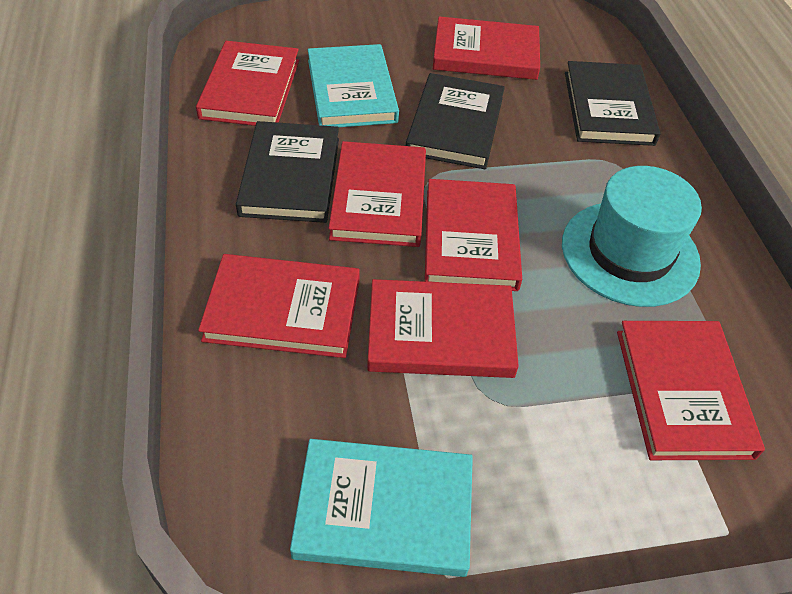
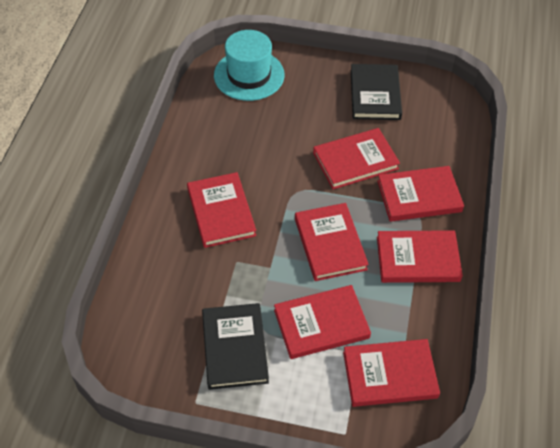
black book: [236,121,339,223] [406,73,505,169] [565,61,660,146] = 3 -> [202,303,269,390] [351,64,402,120] = 2
turquoise book: [290,439,473,577] [308,44,399,127] = 2 -> none = 0

